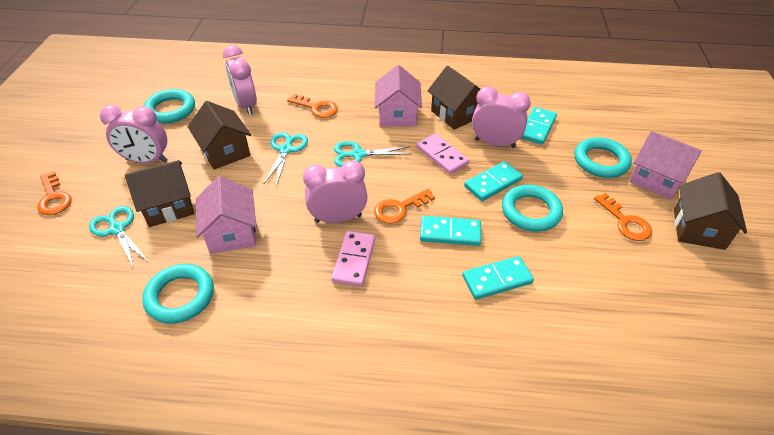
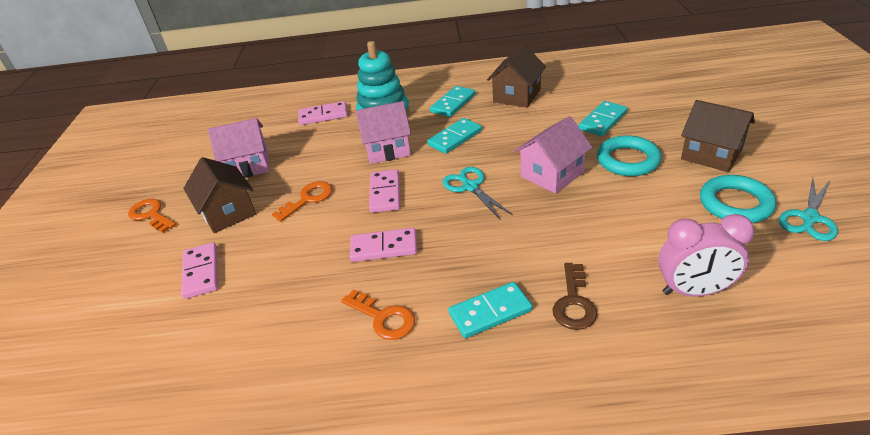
brown house: [125,160,194,227] [188,101,251,169] [428,66,480,130] [674,172,747,250] = 4 -> [183,157,256,233] [487,45,546,108] [681,100,755,172] = 3
brown key: none = 0 -> [553,263,597,330] = 1
orange key: [37,171,72,215] [287,94,338,118] [374,189,435,224] [594,193,652,241] = 4 -> [128,199,176,233] [272,181,332,222] [341,290,415,340] = 3
pink clock: [100,105,168,163] [223,45,257,115] [303,160,368,223] [472,86,531,148] = 4 -> [658,214,754,297] = 1
pink domino: [332,231,375,287] [416,134,469,174] = 2 -> [181,242,218,299] [298,101,348,125] [350,228,417,262] [369,169,400,213] = 4
turquoise ring: [142,264,214,323] [144,89,195,123] [502,185,563,232] [575,137,632,178] = 4 -> [597,135,661,176] [700,175,776,223] = 2
turquoise scissors: [89,206,147,267] [264,132,308,186] [334,141,411,167] = 3 -> [442,167,513,219] [779,178,838,241] = 2
turquoise stacking toy: none = 0 -> [356,41,410,118] = 1

